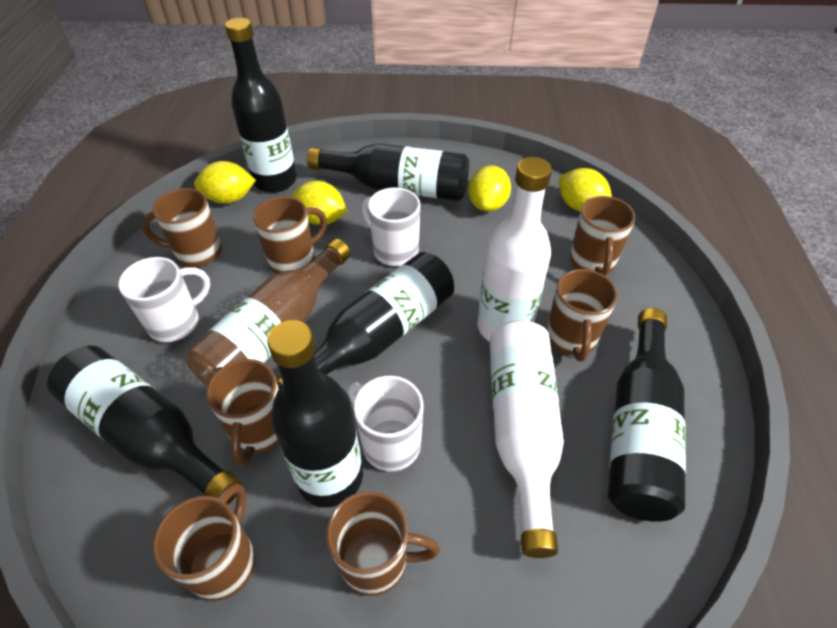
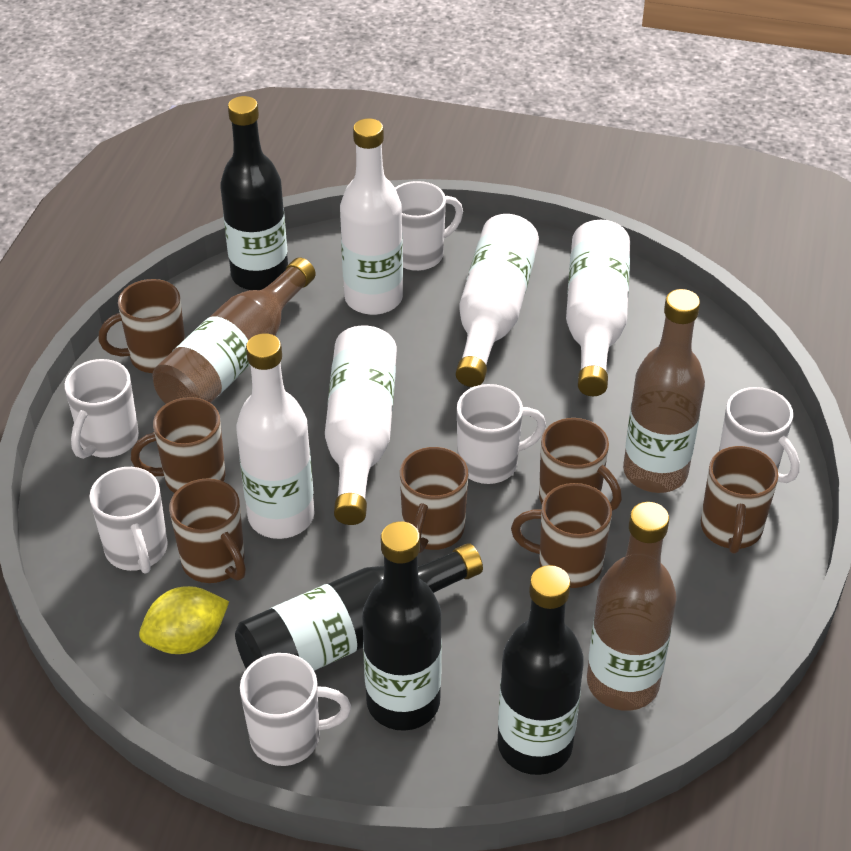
black bottle: [47,346,241,505] [225,18,297,193] [267,320,363,507] [276,252,454,388] [307,143,469,201] [608,308,686,522] = 6 -> [220,96,288,290] [235,543,483,671] [362,521,442,731] [498,565,584,775] = 4
brown bottle: [186,239,351,386] = 1 -> [152,257,316,404] [587,502,677,711] [623,289,705,493] = 3
white bottle: [477,157,552,342] [490,320,564,558] = 2 -> [236,333,315,539] [325,325,397,525] [340,118,403,315] [456,214,539,387] [566,220,630,396] = 5
white mug: [118,257,210,342] [348,376,424,471] [361,187,420,266] = 3 -> [64,359,139,459] [89,467,168,574] [240,653,351,766] [395,181,463,271] [457,384,546,484] [719,387,800,483] = 6
yellow lemon: [194,161,256,204] [292,181,348,225] [468,165,511,212] [559,168,612,212] = 4 -> [139,586,229,654] = 1

